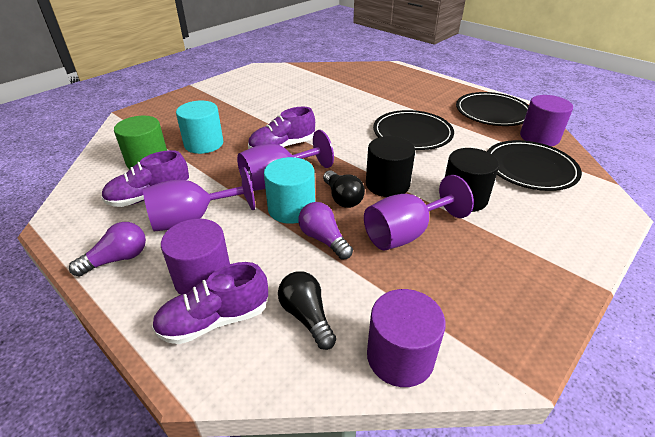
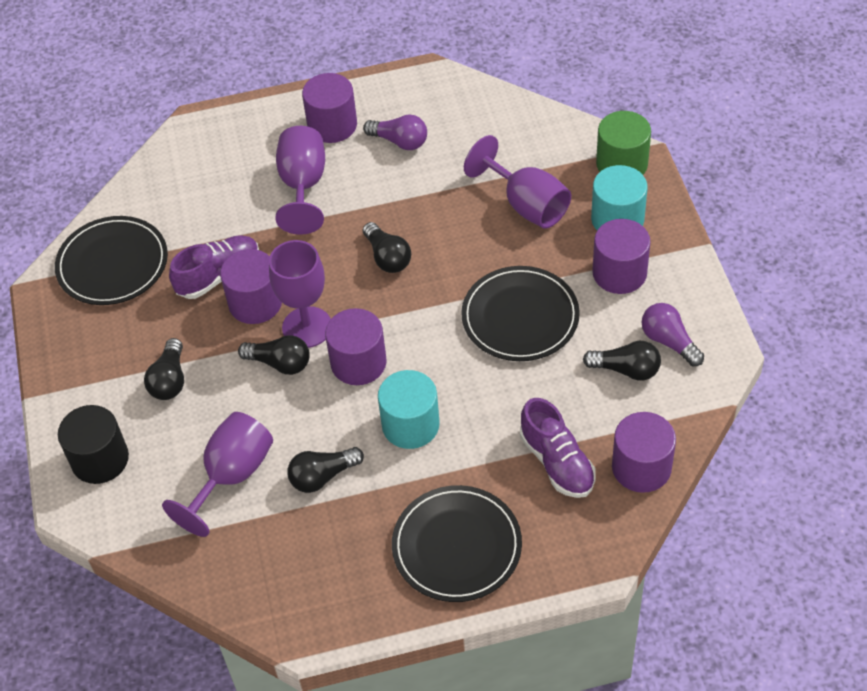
black cylinder: [366,136,415,197] [445,148,499,212] = 2 -> [58,405,129,484] = 1
black light bulb: [278,271,336,350] [323,170,365,208] = 2 -> [144,338,184,400] [238,335,310,375] [288,447,364,493] [363,222,411,273] [583,341,661,381] = 5
purple cylinder: [161,219,230,295] [367,289,446,387] [520,95,573,146] = 3 -> [220,249,282,324] [302,73,357,143] [325,308,387,385] [592,219,650,294] [612,412,676,493] = 5
purple goblet: [143,167,255,232] [237,130,334,191] [364,175,474,250] = 3 -> [162,412,273,537] [269,240,331,348] [275,126,325,235] [464,135,571,229] = 4
purple shoe: [102,150,189,207] [152,262,268,344] [248,107,315,149] = 3 -> [169,235,259,299] [520,398,596,498] = 2

